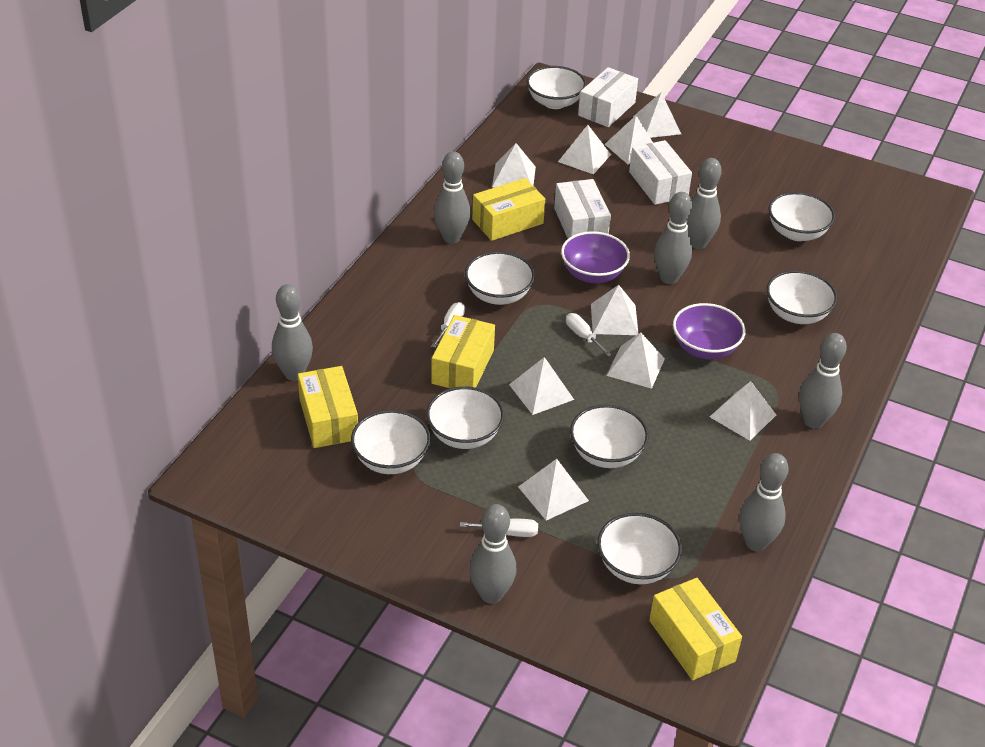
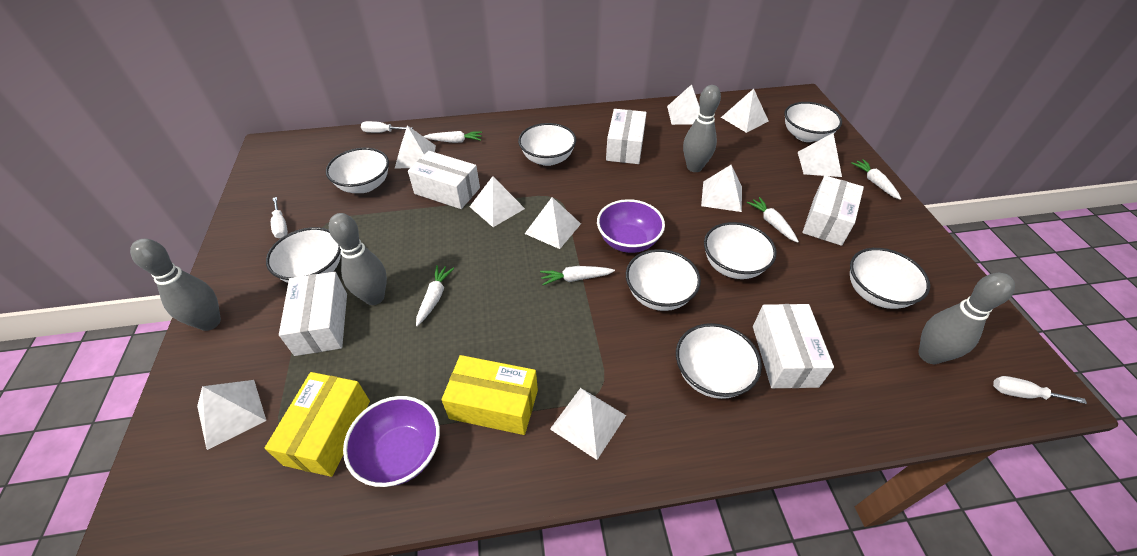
grey bowling pin: [272,284,313,381] [434,151,470,243] [469,504,516,604] [654,192,692,284] [687,158,722,249] [739,453,789,551] [799,333,847,429] = 7 -> [130,239,221,331] [329,213,387,305] [683,85,721,172] [918,273,1015,364] = 4
white box: [554,179,611,238] [578,67,638,127] [629,140,692,205] = 3 -> [279,272,347,356] [408,151,480,209] [606,109,647,164] [753,304,834,388] [802,176,864,246] = 5
white carrot: none = 0 -> [416,265,454,326] [424,131,482,143] [540,266,615,285] [747,197,799,243] [851,159,901,200] = 5
yellow box: [298,366,358,448] [431,315,495,388] [472,178,545,241] [649,578,742,680] = 4 -> [264,372,370,477] [442,355,538,435] = 2

